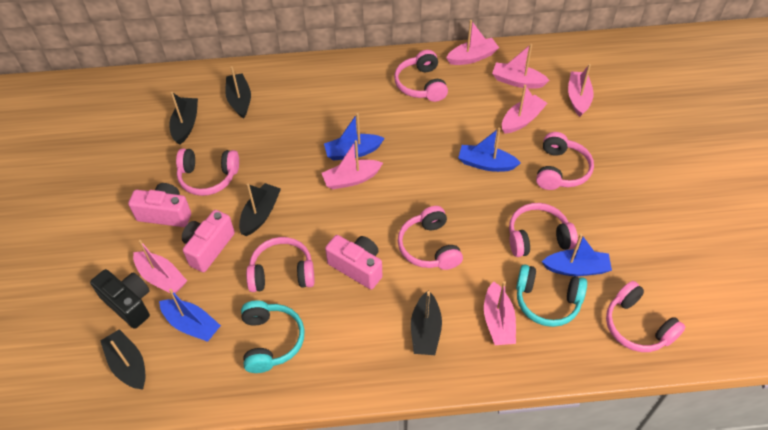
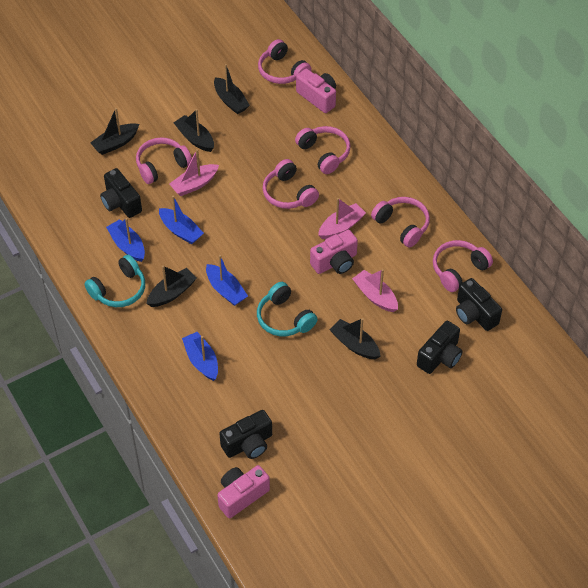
black camera: [90,269,150,329] = 1 -> [100,168,142,218] [219,410,272,459] [417,321,463,374] [456,278,502,331] = 4
pink boat: [133,240,187,294] [322,140,383,190] [446,20,499,65] [484,281,516,345] [492,44,550,88] [502,85,548,134] [568,64,594,117] = 7 -> [169,149,219,196] [318,198,366,239] [352,269,398,312] = 3
pink headphones: [176,148,239,196] [246,237,315,292] [394,50,448,102] [398,206,463,270] [509,203,578,257] [536,132,594,190] [606,281,685,352] = 7 -> [136,137,192,184] [258,39,312,84] [263,159,319,209] [295,126,350,174] [371,197,430,248] [433,240,493,292] = 6

